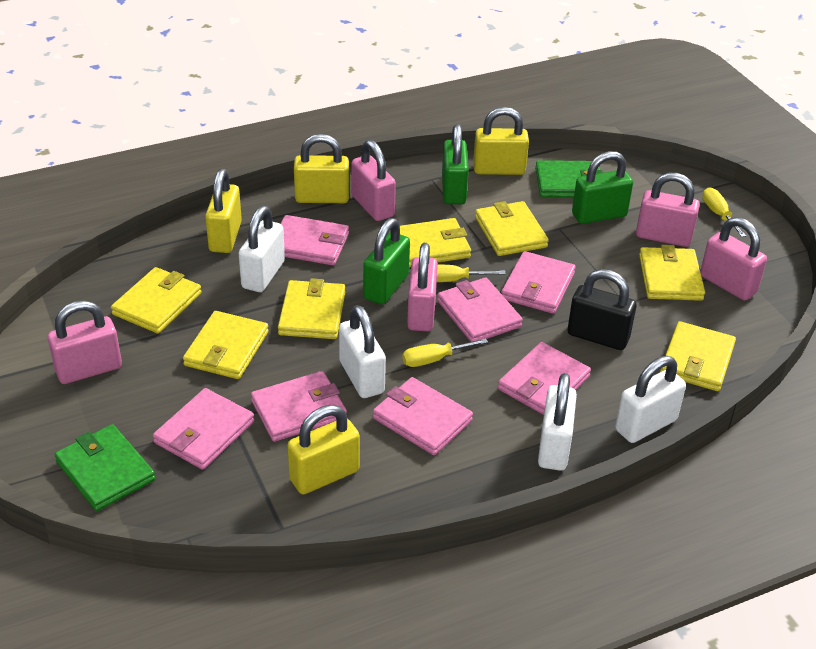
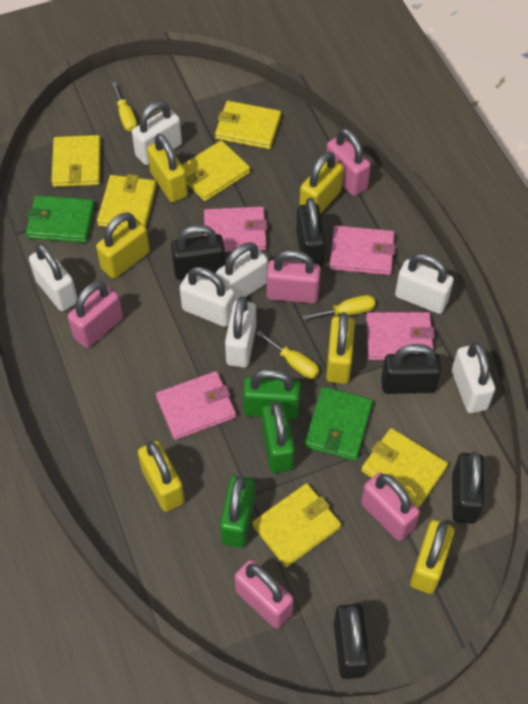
black padlock: [567,269,637,350] = 1 -> [171,225,225,280] [296,198,325,266] [334,604,370,679] [381,344,441,394] [452,452,484,524] = 5
pink wallet: [153,388,254,470] [251,371,347,442] [281,215,349,265] [373,377,473,455] [437,277,523,342] [498,342,591,415] [501,251,576,314] = 7 -> [156,371,236,440] [204,207,267,252] [329,225,395,275] [366,312,435,361] = 4
white padlock: [239,206,285,292] [339,305,386,398] [538,373,577,471] [615,356,686,443] = 4 -> [29,243,77,311] [132,101,182,165] [180,267,235,327] [216,242,268,301] [225,296,256,368] [395,254,454,314] [452,342,495,413] = 7
yellow padlock: [205,169,242,253] [287,405,360,494] [294,134,349,203] [473,107,529,175] = 4 -> [96,213,150,279] [138,441,185,512] [147,134,188,202] [299,151,343,214] [326,313,355,384] [410,520,454,594] = 6
yellow wallet: [111,267,201,334] [183,311,269,379] [278,278,345,339] [400,218,471,267] [475,201,549,256] [639,245,705,301] [660,321,736,391] = 7 -> [51,135,101,187] [97,174,156,229] [182,140,250,201] [215,101,281,149] [252,483,341,567] [361,428,448,507] = 6

